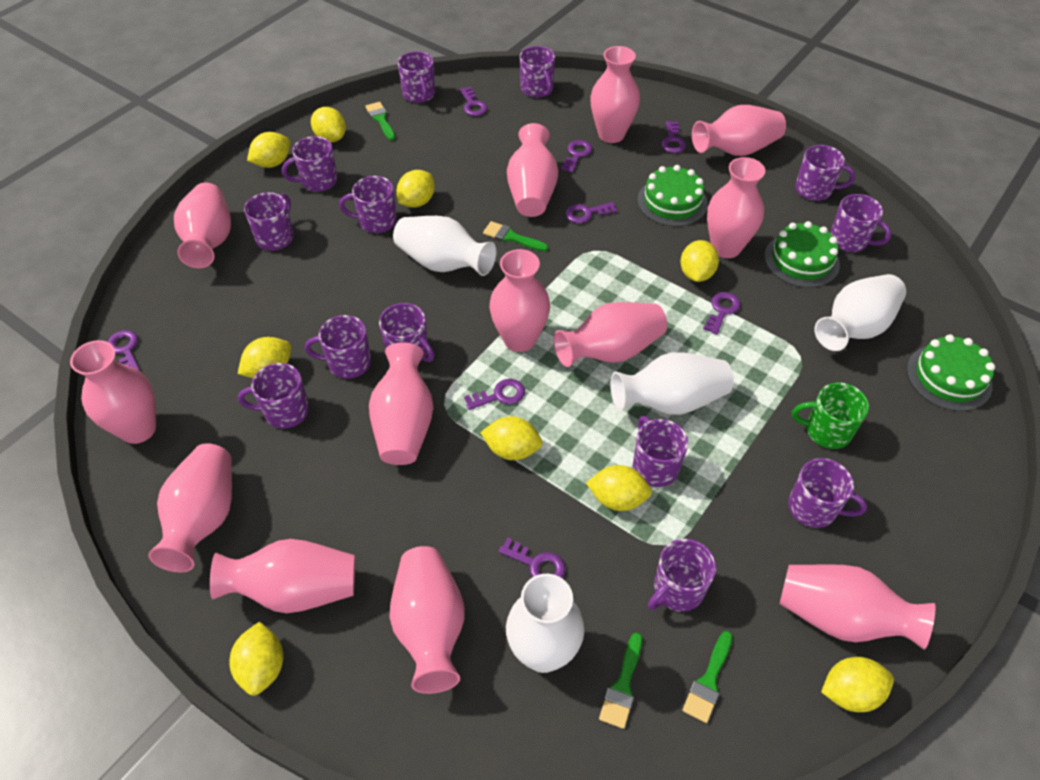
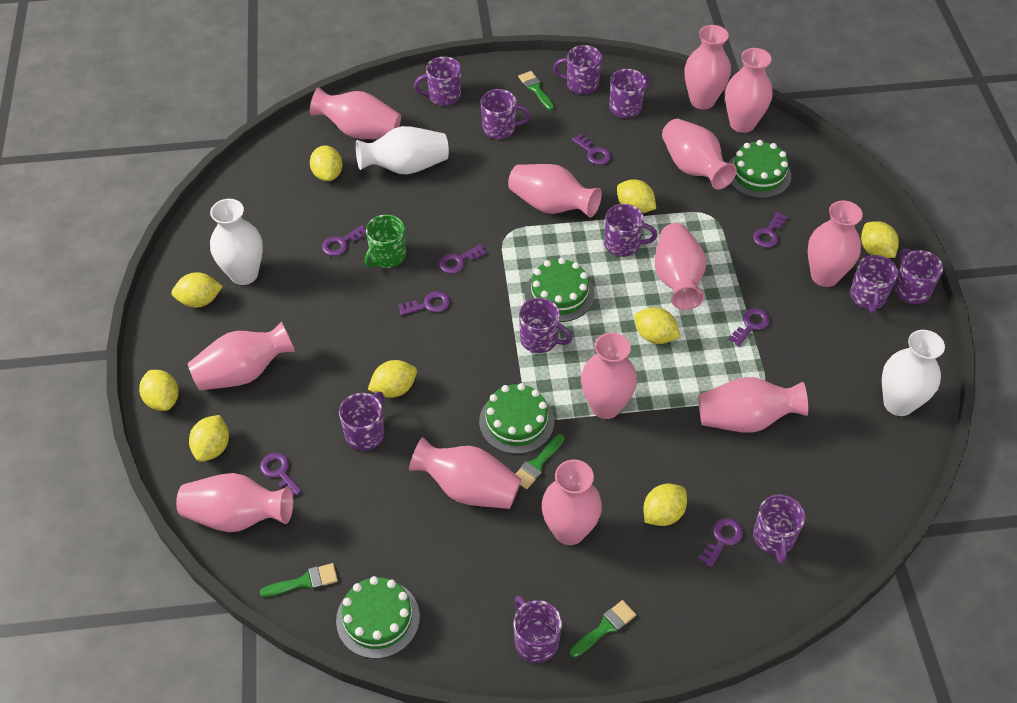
green cake: [637,165,708,226] [764,221,840,288] [907,334,995,411] = 3 -> [336,576,420,659] [479,383,554,454] [525,258,594,322] [729,140,791,198] = 4
purple mug: [238,363,309,429] [244,192,294,250] [282,136,338,192] [305,315,371,379] [339,176,397,233] [379,303,434,362] [398,51,435,103] [520,46,555,98] [633,416,688,487] [648,539,716,612] [788,458,867,528] [795,145,855,201] [830,194,891,252] = 13 -> [339,392,385,451] [414,57,461,106] [481,89,530,139] [513,596,562,663] [519,298,572,353] [553,45,602,94] [604,204,657,257] [609,69,649,118] [753,494,805,564] [850,255,898,313] [894,249,943,304] = 11
white vase: [393,216,496,276] [506,574,584,673] [610,352,734,415] [814,274,906,351] = 4 -> [210,199,263,285] [356,126,449,175] [882,330,945,416] = 3

